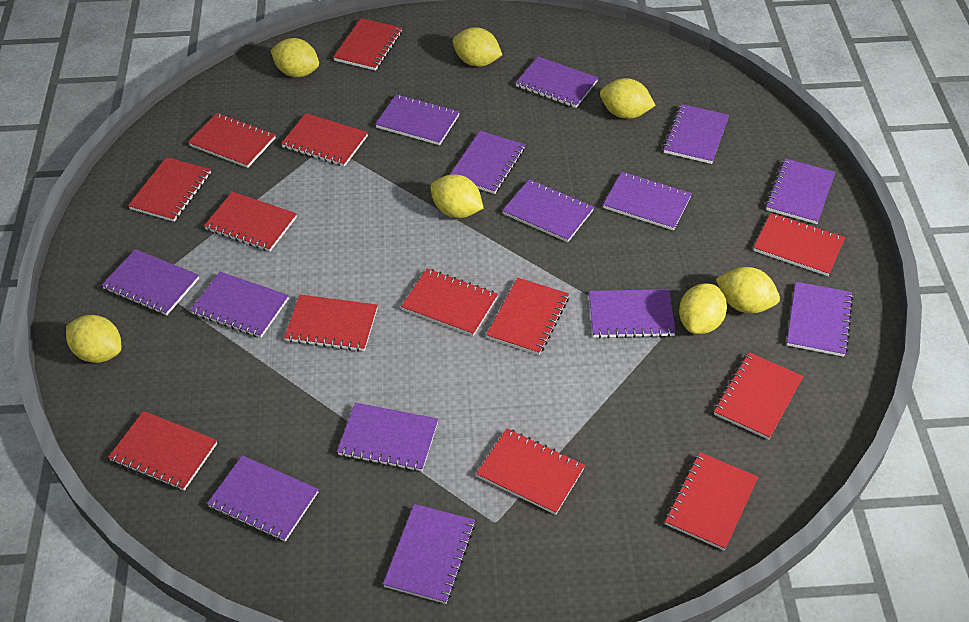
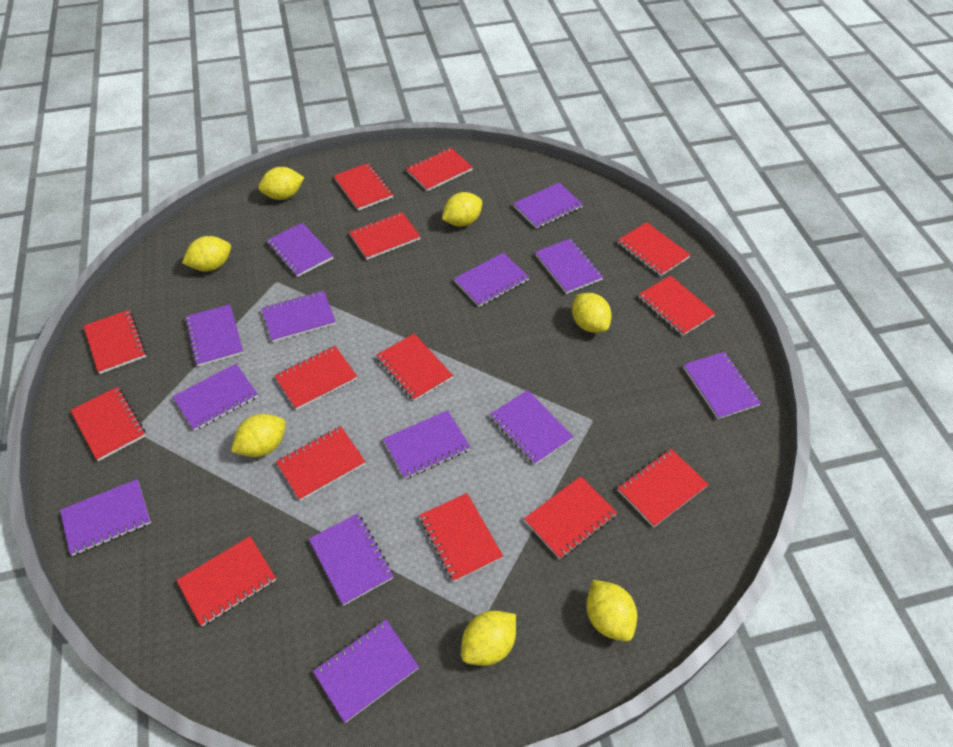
purple notebook: [101,249,199,315] [190,272,289,338] [207,455,319,542] [337,403,438,472] [375,94,460,145] [383,504,475,604] [450,131,525,194] [502,179,594,242] [515,56,598,108] [589,289,676,338] [603,172,692,230] [663,104,729,164] [765,158,835,224] [787,282,853,357] = 14 -> [60,479,151,556] [173,364,258,431] [185,304,243,366] [262,291,336,342] [267,223,334,277] [309,513,394,606] [313,620,419,723] [383,410,471,479] [454,253,529,307] [490,390,574,465] [513,183,583,229] [535,238,603,294] [683,352,761,419] = 13
red notebook: [108,411,217,491] [128,157,211,222] [188,113,276,168] [204,192,297,252] [281,113,368,167] [284,295,378,352] [333,18,402,71] [401,269,498,336] [476,429,585,515] [486,277,569,355] [665,452,758,551] [714,352,804,440] [753,213,845,276] = 13 -> [70,387,146,461] [84,310,146,374] [176,536,276,626] [274,346,357,410] [276,426,366,501] [334,163,393,211] [349,212,421,260] [376,333,453,401] [406,148,473,191] [420,493,503,582] [524,476,617,559] [618,222,691,276] [618,449,709,527] [639,275,716,336] = 14

